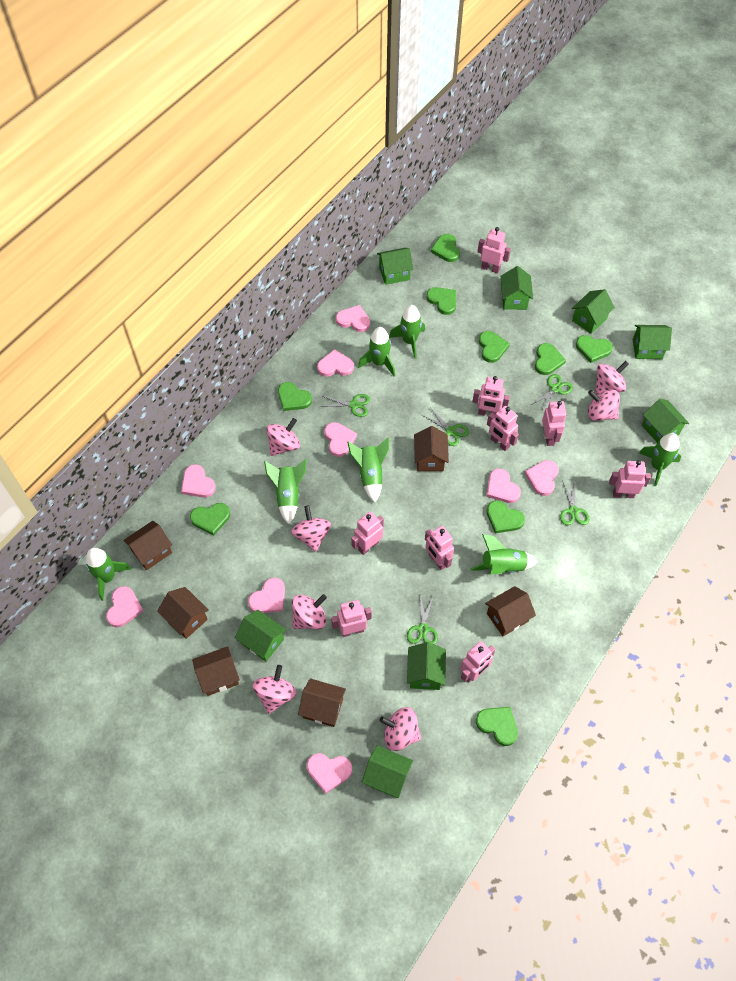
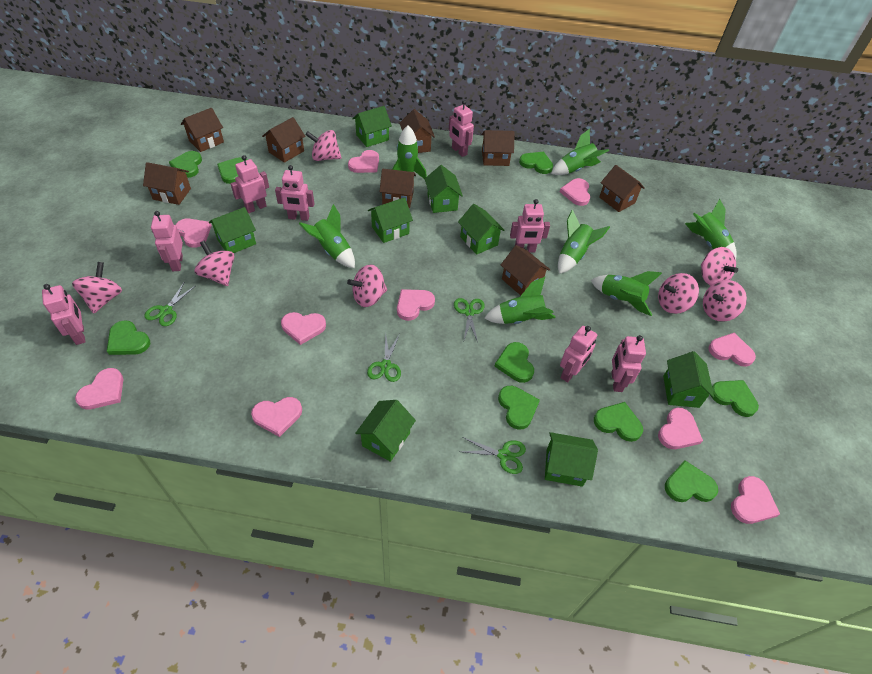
brown house: [123,521,172,570] [157,587,209,639] [192,646,240,696] [298,678,346,727] [414,426,449,471] [485,586,536,636] = 6 -> [143,162,191,205] [181,108,224,152] [262,117,306,163] [379,168,416,208] [399,109,435,153] [482,130,515,166] [501,245,550,295] [599,165,645,212] = 8
green scissors: [320,394,370,417] [407,595,438,645] [422,409,469,446] [531,374,573,412] [560,480,589,525] = 5 -> [145,283,195,326] [367,333,401,382] [454,298,485,342] [460,437,526,474] = 4
pink heart: [106,586,144,627] [181,464,216,498] [248,577,285,613] [307,753,352,794] [317,349,354,377] [324,422,357,457] [336,305,370,332] [486,469,521,503] [525,460,559,496] = 9 -> [75,368,123,410] [176,218,212,248] [251,397,302,437] [281,312,326,345] [348,150,379,173] [397,289,435,321] [560,178,590,206] [658,408,703,449] [708,333,756,367] [731,476,780,524] = 10
pink robot: [331,600,372,637] [351,511,384,555] [425,526,454,570] [461,641,495,683] [472,376,510,416] [478,227,511,274] [487,406,519,451] [542,401,566,446] [609,460,651,498] = 9 -> [42,284,85,345] [151,211,183,271] [231,155,269,213] [275,165,314,221] [449,100,474,157] [510,199,550,252] [560,326,597,383] [612,335,646,392] = 8

